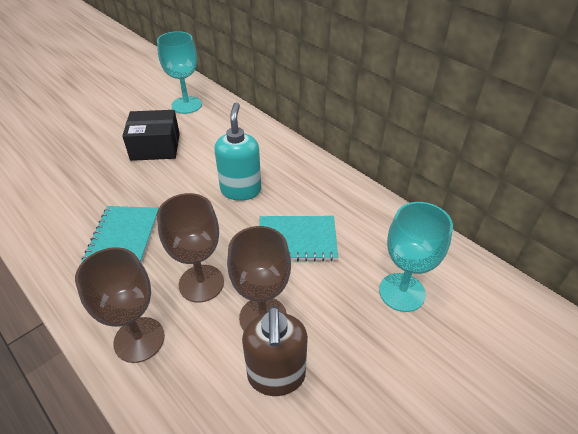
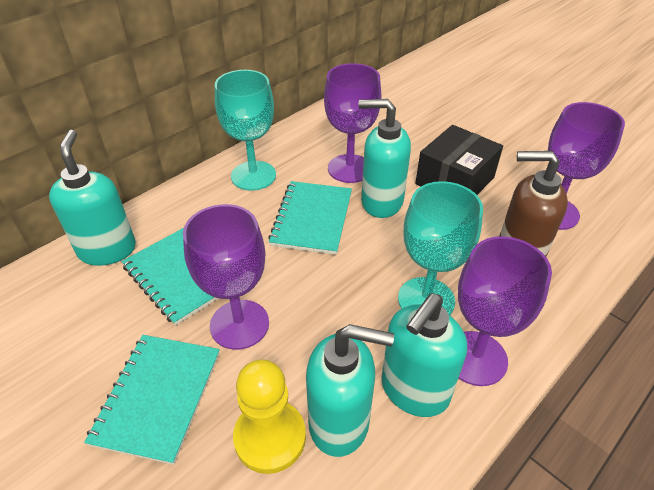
brown goblet: [75,247,165,363] [157,193,224,302] [227,226,291,331] = 3 -> none = 0
purple goblet: none = 0 -> [183,204,269,350] [324,63,382,183] [458,236,552,386] [548,102,625,230] = 4
turquoise notebook: [81,206,159,263] [259,216,338,261] = 2 -> [84,335,220,465] [122,228,219,326] [268,181,352,255] = 3
turquoise soap dispenser: [215,102,261,201] = 1 -> [49,130,136,266] [306,324,394,457] [359,99,411,218] [381,293,467,417] = 4
yellow pawn: none = 0 -> [233,359,306,474] = 1

